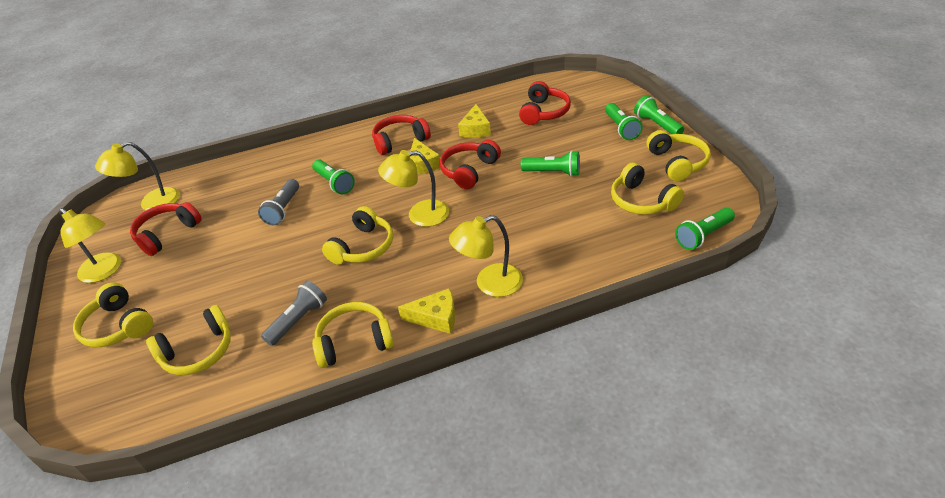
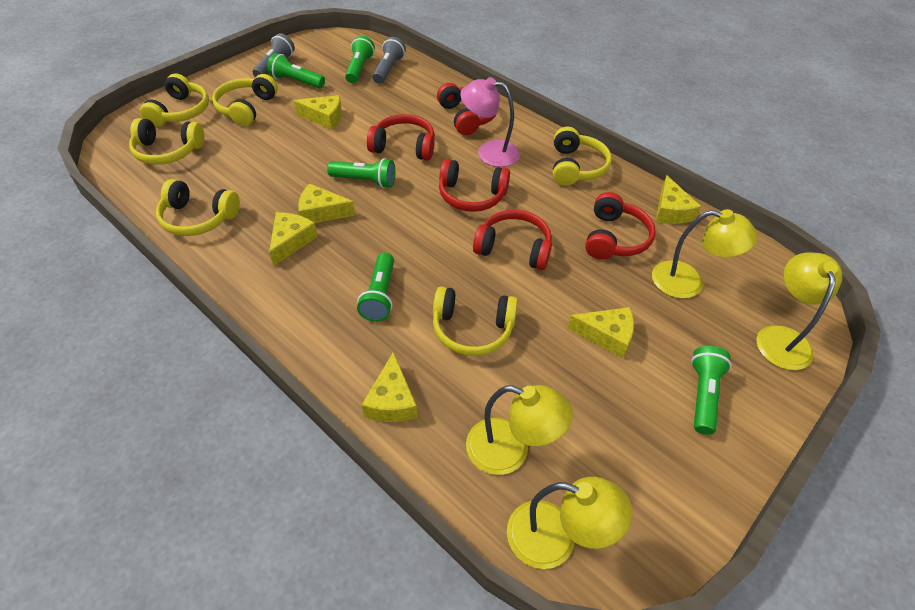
pink lamp: none = 0 -> [460,77,520,167] = 1
red headphones: [130,202,202,256] [372,115,431,155] [440,140,501,189] [519,81,571,125] = 4 -> [367,114,435,161] [437,83,496,135] [439,159,510,212] [473,210,552,270] [585,192,656,260] = 5
yellow cheese: [398,288,455,334] [410,138,440,175] [458,104,491,138] = 3 -> [269,212,318,266] [293,95,342,130] [298,183,355,223] [362,352,417,422] [567,307,634,358] [655,175,701,224] = 6

